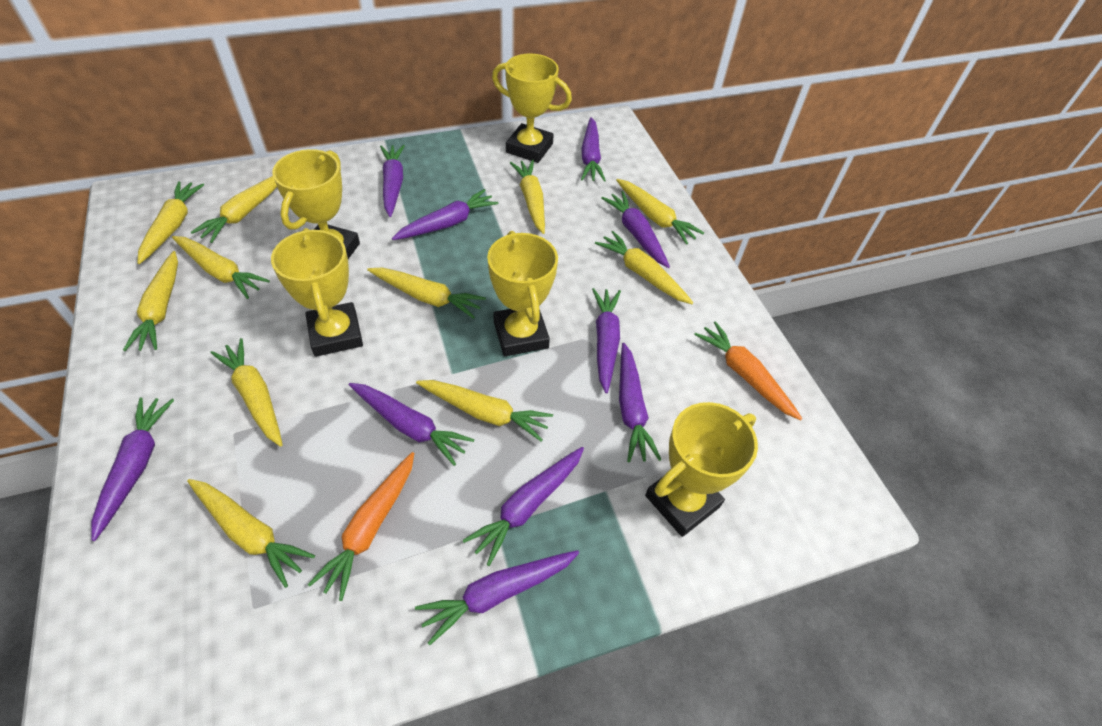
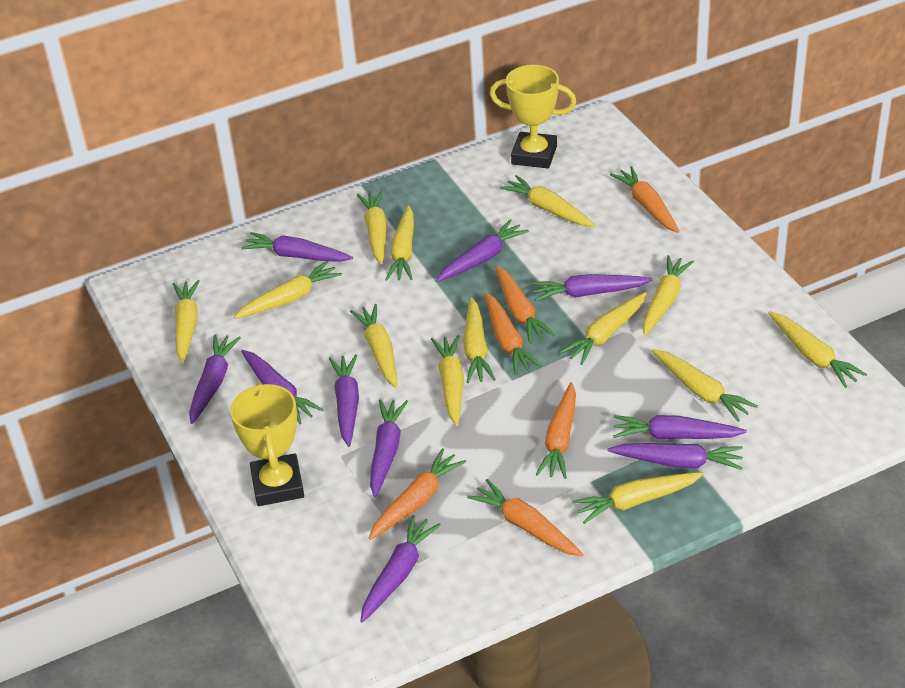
orange carrot: [308,452,414,601] [694,321,803,421] = 2 -> [369,448,466,540] [467,479,584,556] [485,293,542,375] [495,265,556,344] [535,382,576,479] [610,166,680,233] = 6
yellow carrot: [123,251,178,351] [137,181,204,264] [172,236,270,299] [187,479,315,588] [191,176,277,243] [211,338,283,447] [367,268,486,319] [416,380,553,442] [510,160,545,234] [595,231,694,304] [616,179,704,245] = 11 -> [173,280,200,363] [234,261,342,319] [350,304,398,388] [357,191,387,265] [385,205,414,281] [431,335,464,426] [463,297,496,383] [500,175,595,227] [560,292,647,365] [572,472,704,524] [643,255,694,336] [652,349,758,422] [768,311,867,388] = 13
yellow trophy: [271,228,363,357] [272,149,360,259] [487,231,558,356] [492,54,572,163] [645,402,758,537] = 5 -> [230,382,304,506] [490,65,577,168] = 2

